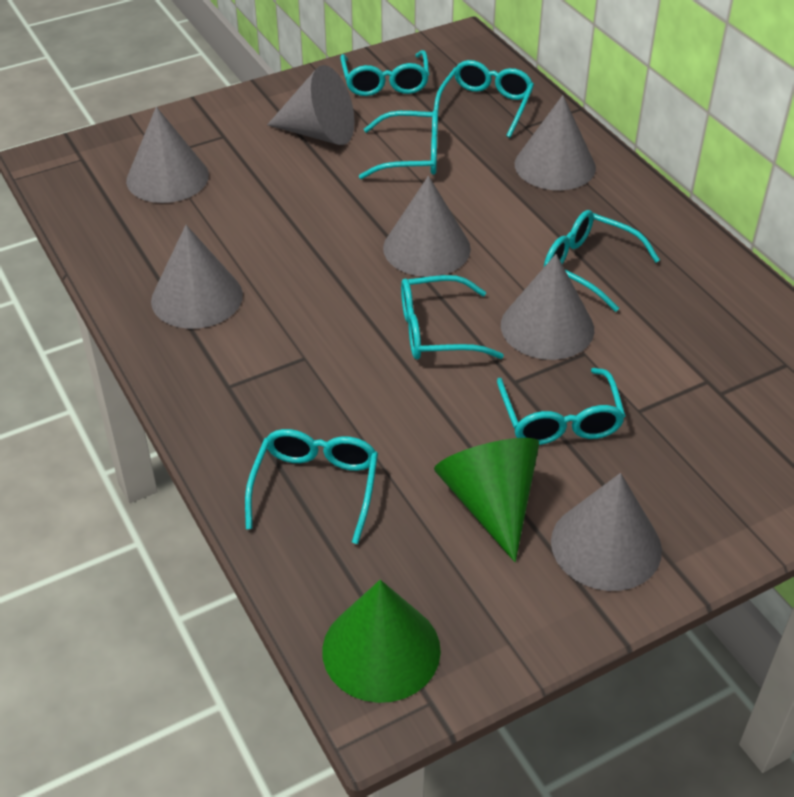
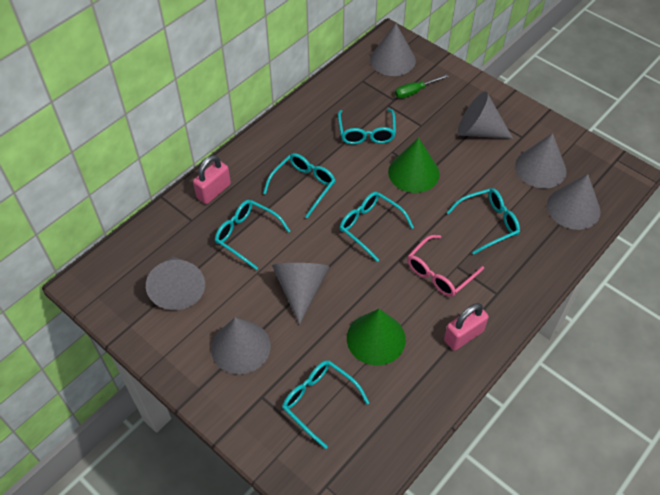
green screwdriver: none = 0 -> [395,74,449,98] = 1
pink glasses: none = 0 -> [407,235,484,297] = 1
pink padlock: none = 0 -> [193,155,231,204] [444,303,489,351] = 2
turquoise glasses: [245,429,378,544] [340,50,429,96] [359,109,438,179] [401,275,504,360] [434,60,534,138] [497,368,626,445] [544,210,660,312] = 7 -> [215,200,290,270] [263,153,336,218] [282,361,369,449] [338,109,396,144] [340,192,414,262] [446,188,520,255] = 6

